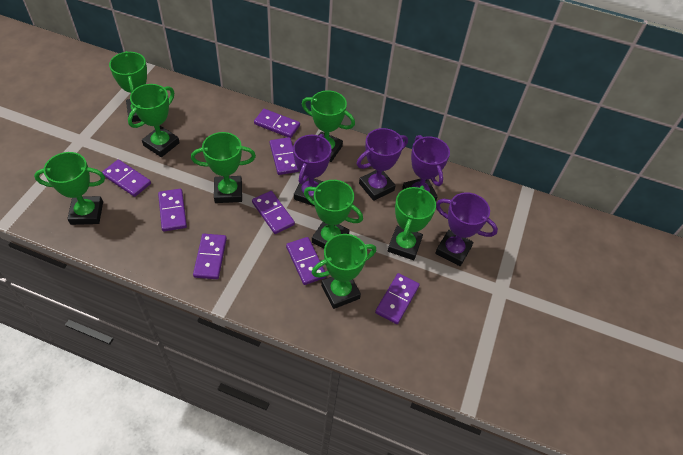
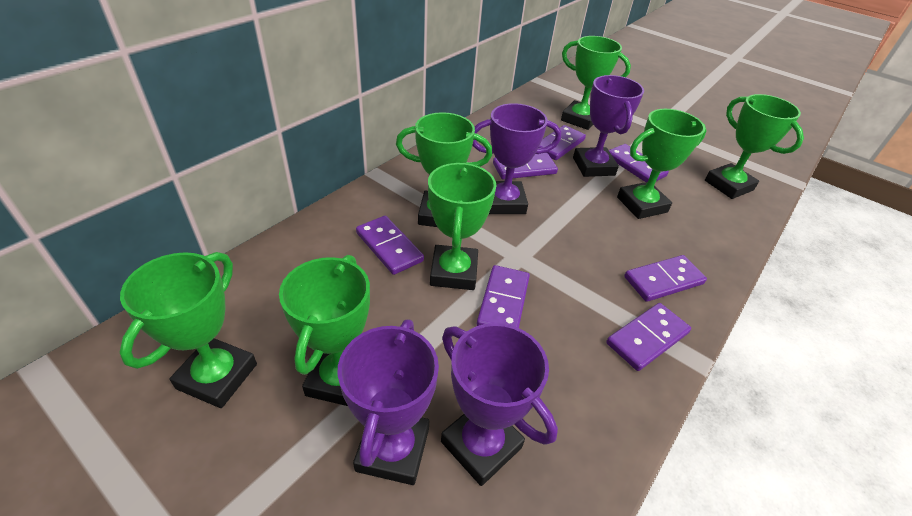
green trophy: [34,152,105,225] [109,51,147,122] [128,84,180,157] [191,132,256,203] [302,90,355,162] [304,180,363,248] [312,234,376,309] [388,186,436,260] = 8 -> [120,252,257,408] [279,255,370,406] [396,112,492,227] [428,163,496,290] [561,36,631,130] [617,109,706,219] [705,94,804,199] = 7
purple domino: [102,159,151,197] [158,189,187,231] [193,234,227,279] [252,191,295,234] [254,109,300,138] [270,137,299,175] [286,237,327,285] [375,273,420,324] = 8 -> [356,216,424,275] [477,265,530,328] [493,153,558,179] [539,125,586,160] [606,303,691,371] [609,144,669,182] [624,255,707,302] = 7

